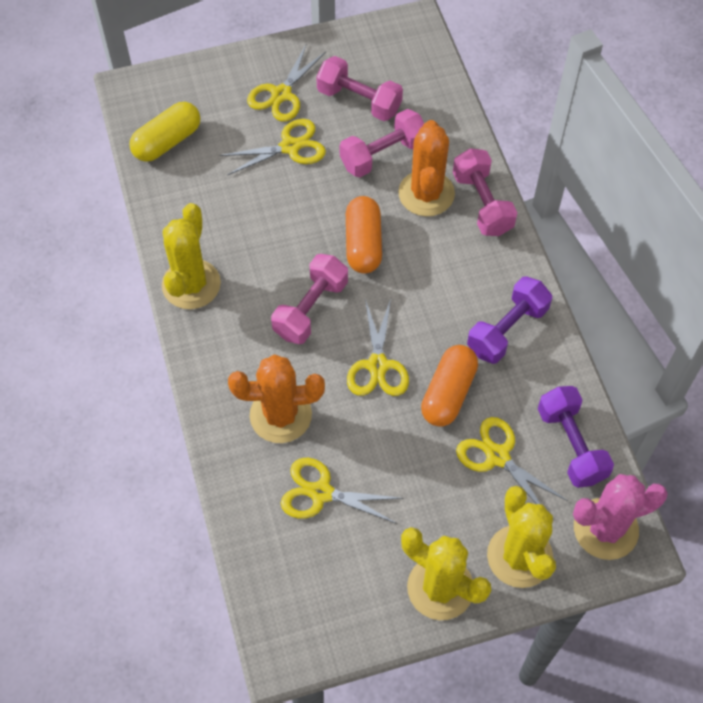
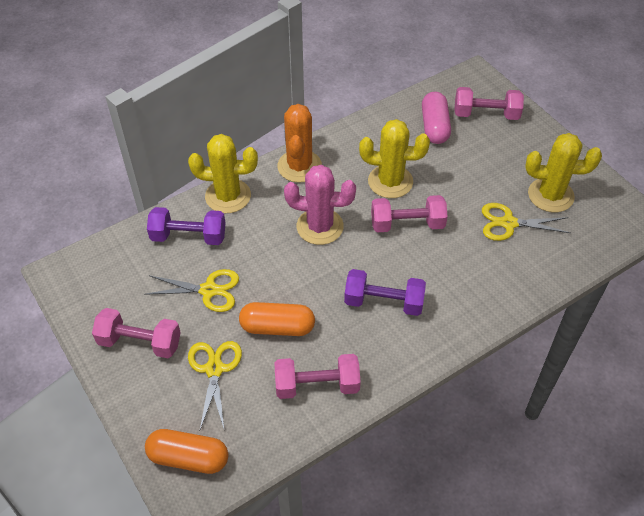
orange cactus: [228,354,325,443] [398,120,455,216] = 2 -> [277,104,322,183] = 1
pink capsule: none = 0 -> [422,92,451,144] = 1
yellow capsule: [129,102,201,162] = 1 -> none = 0
yellow scissors: [220,119,326,175] [247,45,326,122] [281,458,404,524] [347,299,409,396] [456,417,568,504] = 5 -> [144,269,239,312] [188,341,242,430] [482,203,570,241] = 3

